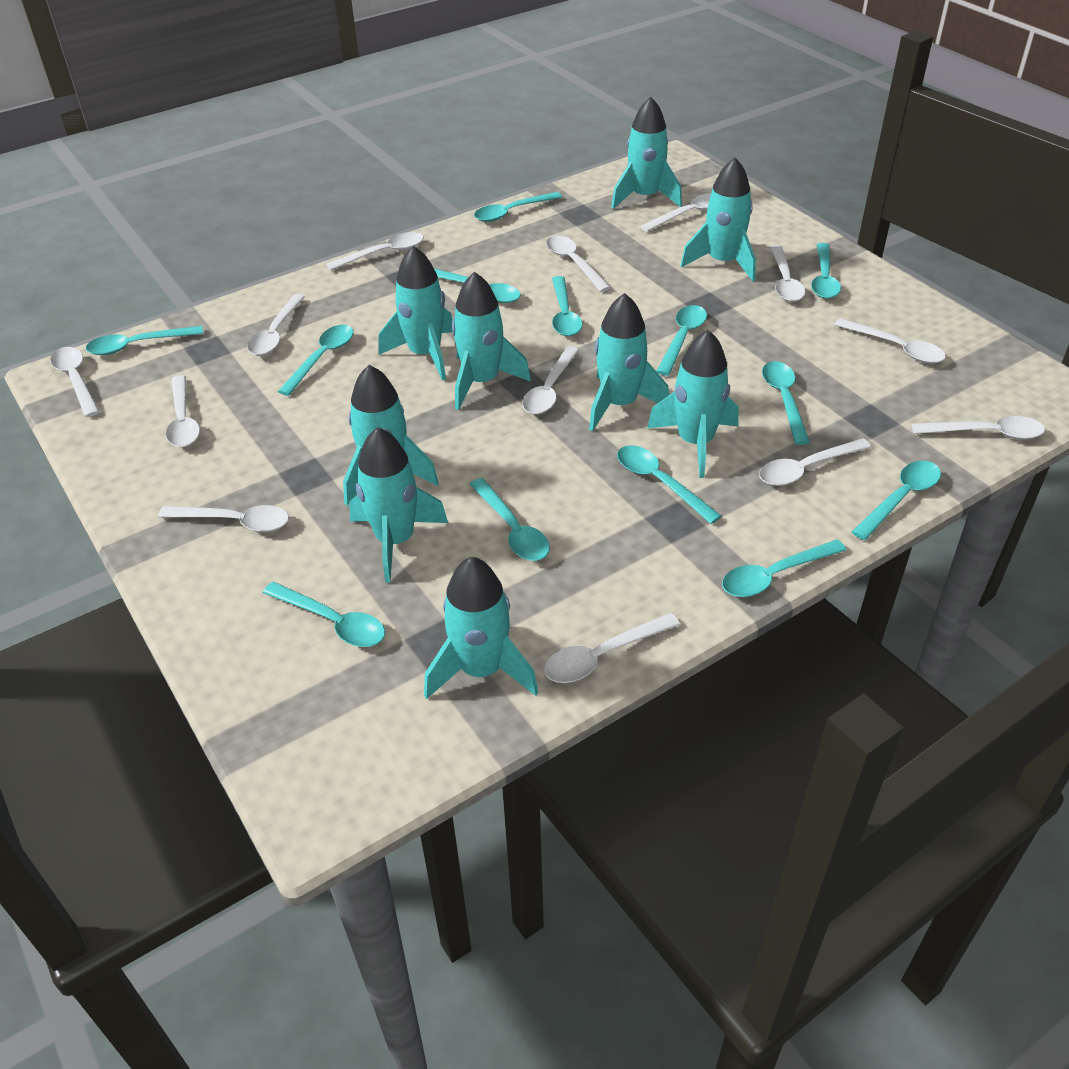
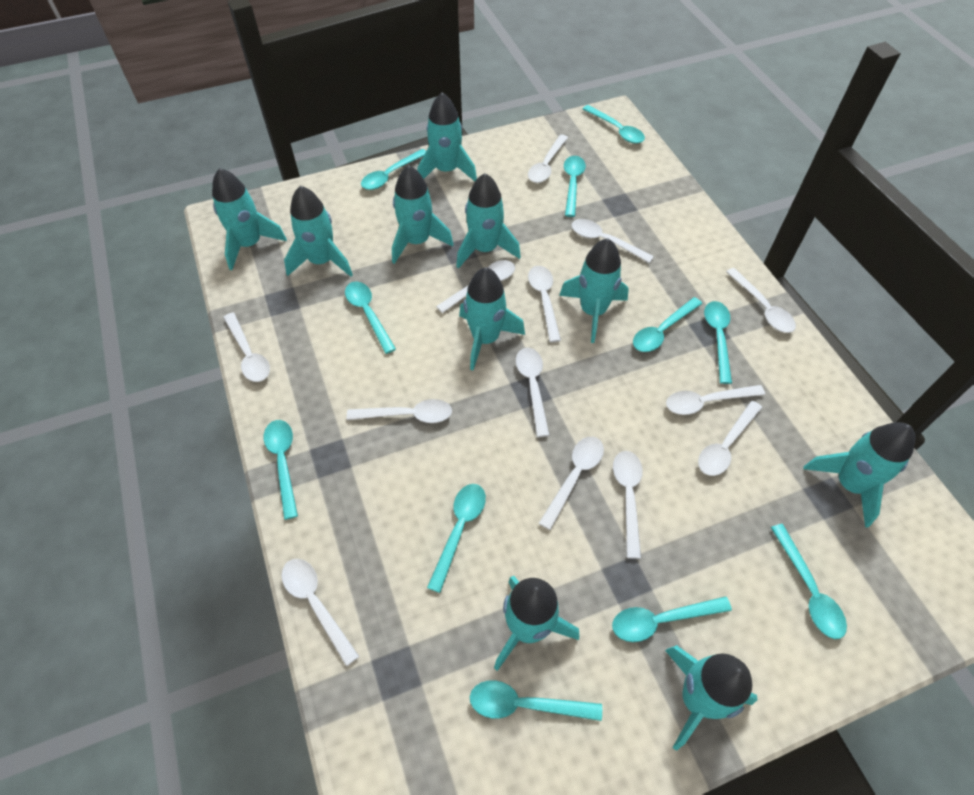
turquoise rocket: [343,365,439,506] [349,427,448,583] [378,246,452,381] [424,557,538,699] [452,272,531,410] [589,293,669,432] [611,97,682,209] [647,330,738,478] [680,158,756,281] = 9 -> [212,168,287,270] [284,186,353,277] [392,165,453,264] [417,92,477,181] [456,173,521,269] [459,267,525,371] [494,576,579,671] [559,238,629,343] [665,645,757,751] [803,422,915,528] = 10
turquoise spoon: [86,326,203,355] [263,582,385,647] [278,325,353,396] [434,269,520,303] [470,478,550,561] [474,192,562,222] [552,276,582,336] [617,445,721,524] [656,305,707,376] [722,539,846,597] [762,361,810,445] [811,243,841,299] [852,460,941,540] = 13 -> [264,420,298,520] [345,281,396,354] [361,149,426,190] [427,484,486,593] [470,681,602,721] [564,156,586,217] [583,105,645,144] [612,596,732,642] [633,297,702,352] [704,301,732,384] [771,524,847,639] = 11

